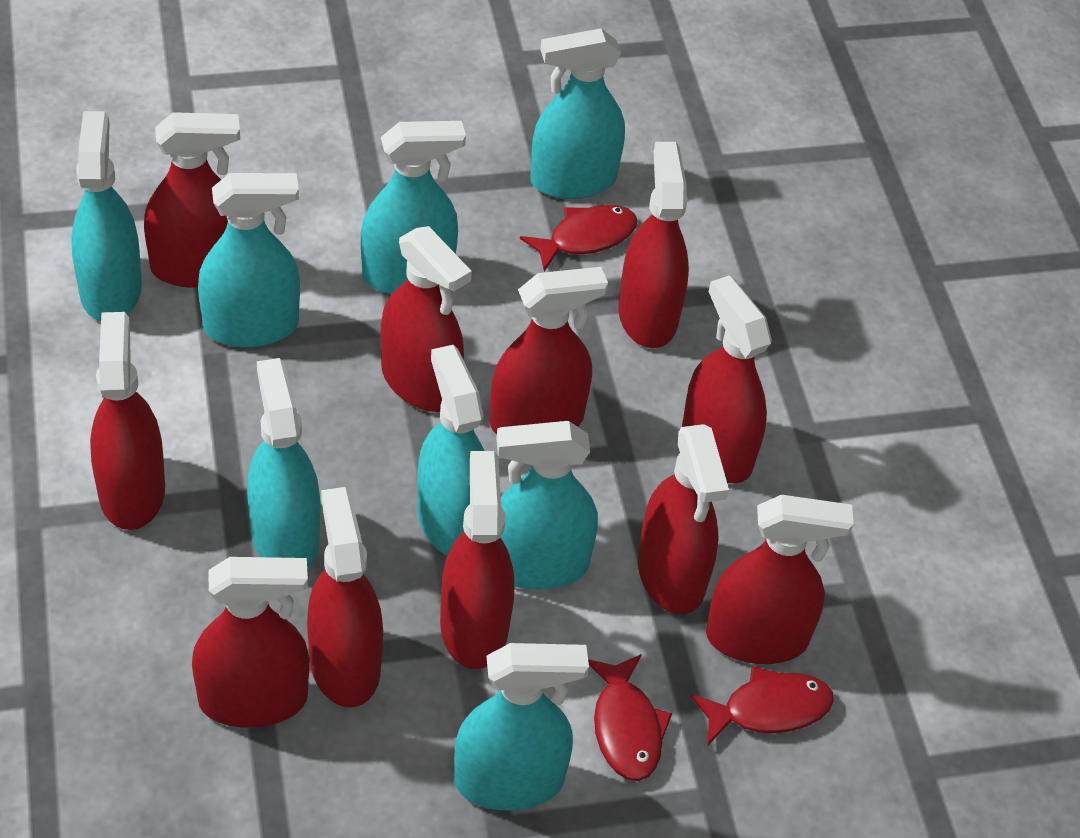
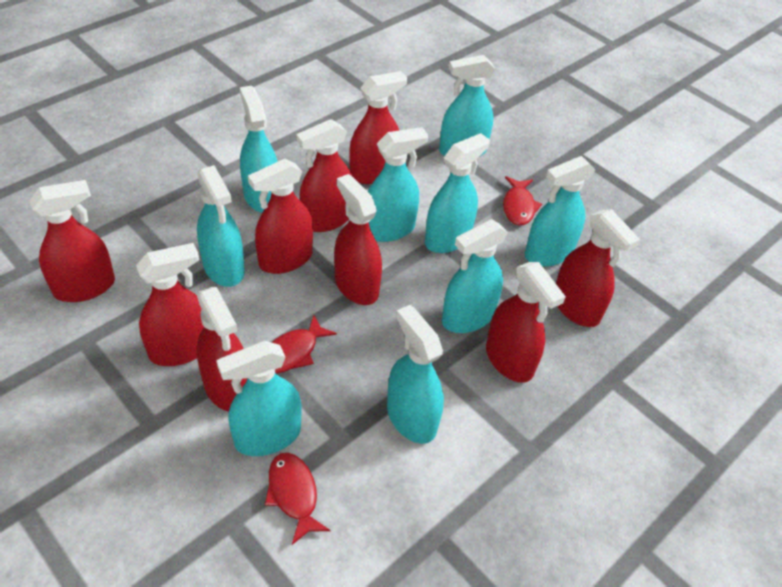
red spray bottle: [90,312,165,530] [144,112,240,288] [192,557,309,728] [307,487,383,707] [381,226,472,412] [440,451,514,669] [490,267,608,434] [618,142,689,348] [638,424,729,614] [682,275,772,483] [706,495,854,664] = 11 -> [30,180,115,302] [136,243,204,366] [197,287,247,411] [248,159,313,274] [296,119,352,232] [334,174,382,305] [349,71,407,184] [486,262,566,383] [556,209,640,327] = 9
turquoise spray bottle: [72,111,142,322] [198,173,300,347] [247,358,320,569] [361,121,466,294] [417,345,485,555] [454,643,589,810] [496,421,598,590] [530,28,625,199] = 8 -> [197,165,245,287] [217,341,302,456] [240,86,278,213] [368,127,428,242] [387,305,444,444] [425,133,490,253] [439,55,495,157] [442,219,508,333] [525,156,595,267] = 9

